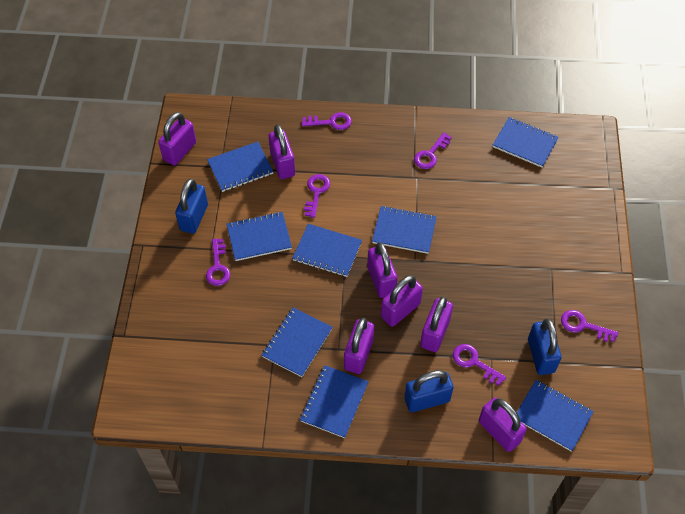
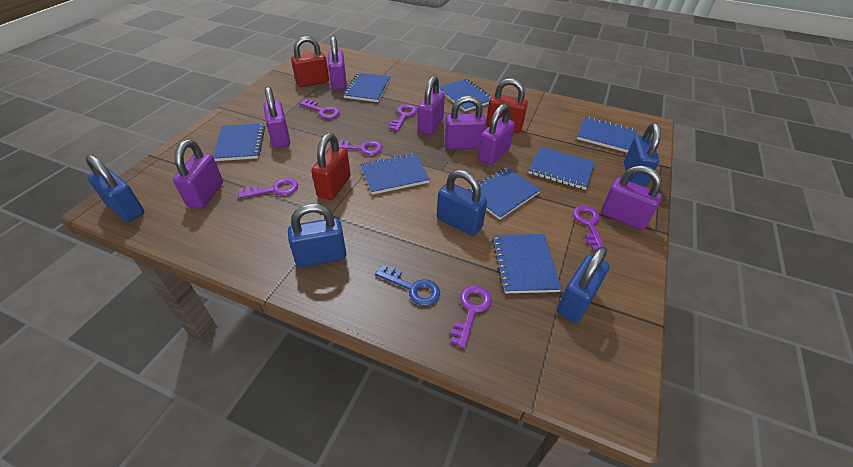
blue key: none = 0 -> [375,265,440,306] = 1
blue padlock: [175,179,208,234] [404,370,453,412] [528,319,562,375] = 3 -> [85,154,144,222] [288,204,346,267] [437,170,487,236] [557,246,610,323] [624,123,661,187] = 5
red padlock: none = 0 -> [291,36,329,87] [311,133,351,200] [486,78,528,133] = 3

